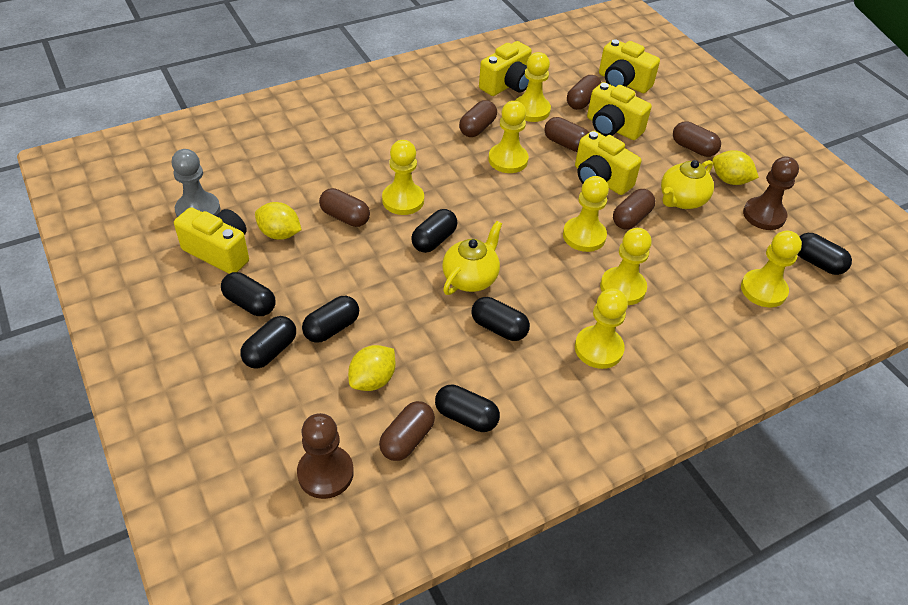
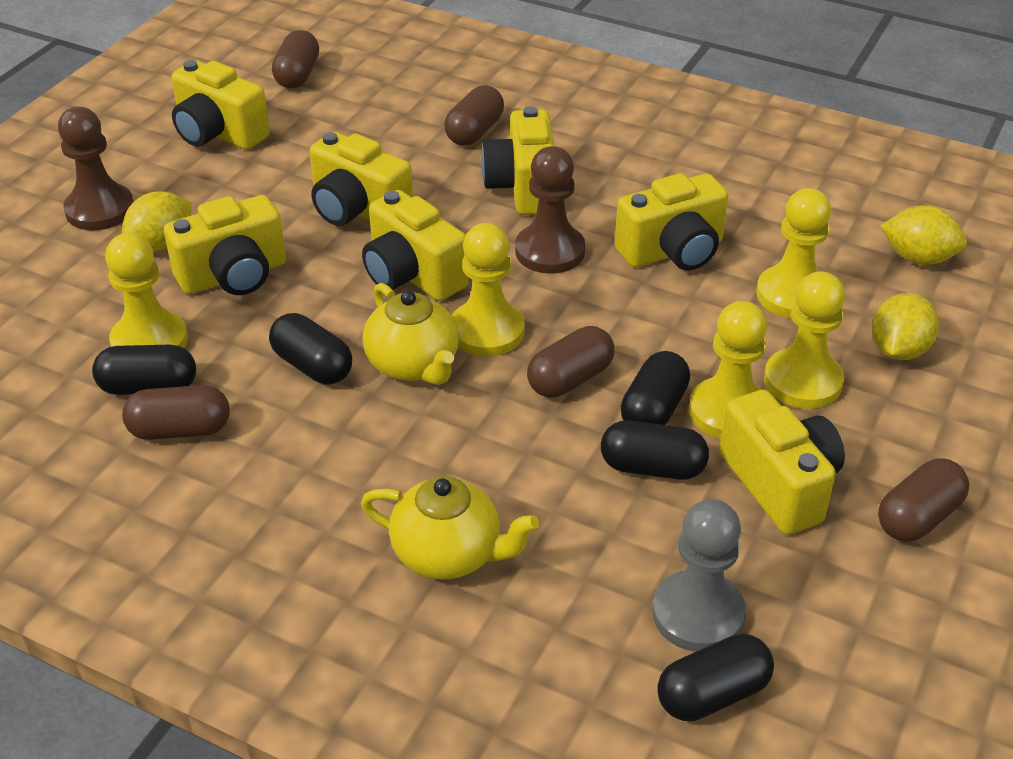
black capsule: [221,272,276,316] [240,316,296,369] [302,296,359,343] [411,209,458,253] [435,384,500,432] [471,297,530,341] [797,233,852,275] = 7 -> [92,345,196,395] [269,313,352,384] [601,421,709,480] [620,351,690,425] [657,634,774,722] = 5
brown capsule: [319,188,370,227] [379,401,435,461] [459,100,497,137] [544,117,589,152] [567,75,602,110] [613,189,655,229] [673,121,721,157] = 7 -> [122,385,230,440] [272,30,319,88] [444,86,504,146] [527,326,614,398] [878,458,969,542] = 5
yellow camera: [174,207,249,274] [479,41,532,96] [575,131,641,195] [587,82,652,140] [599,39,660,93] = 5 -> [164,195,286,295] [171,60,270,150] [310,132,413,226] [362,190,469,301] [481,106,554,215] [615,173,728,271] [719,390,845,535] = 7
yellow pawn: [382,140,424,215] [488,101,529,173] [515,52,551,122] [563,176,609,252] [575,289,628,369] [600,228,652,305] [741,231,802,307] = 7 -> [105,233,188,348] [452,223,525,356] [689,301,767,439] [756,188,831,318] [764,271,845,409] = 5

